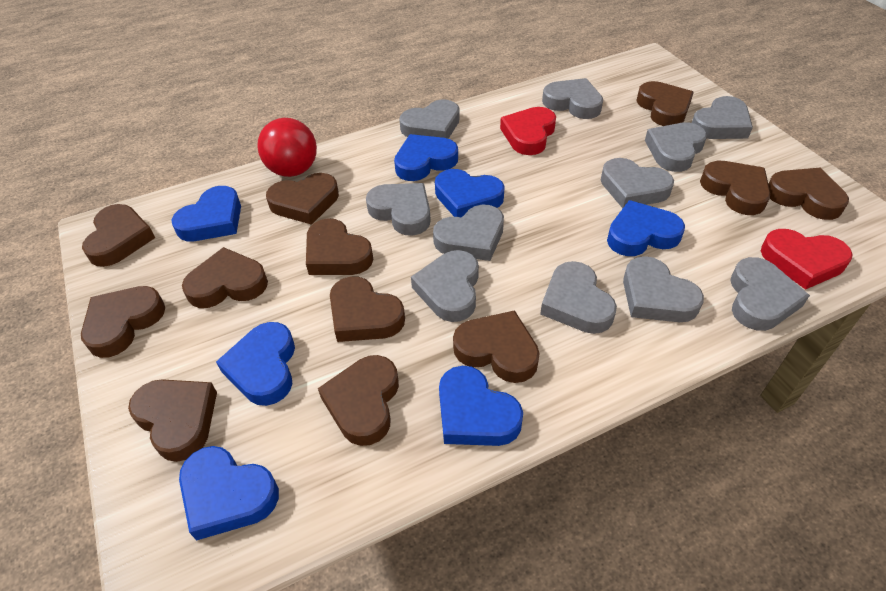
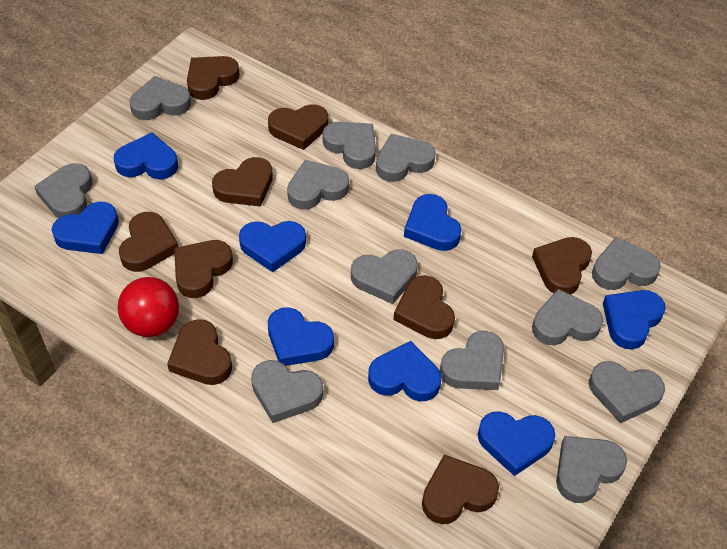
blue heart: [171,186,241,241] [179,446,279,541] [216,322,295,406] [394,134,458,181] [435,169,505,217] [439,366,523,446] [607,200,685,256] = 7 -> [52,202,119,254] [114,132,178,179] [239,221,306,272] [268,307,334,366] [368,341,441,401] [404,194,462,251] [478,411,555,476] [603,290,666,349] = 8
brown heart: [81,286,165,358] [82,204,155,267] [128,379,217,462] [182,247,268,308] [266,173,339,225] [306,218,373,275] [318,355,399,446] [330,277,405,342] [453,310,540,383] [636,81,694,126] [700,161,771,215] [768,168,849,220] = 12 -> [119,212,178,272] [167,319,232,385] [174,240,233,298] [187,56,240,100] [212,157,273,207] [268,104,328,150] [393,275,455,339] [422,455,499,524] [532,237,592,295] = 9
grey heart: [366,183,431,236] [399,99,460,139] [411,250,479,322] [433,205,504,261] [540,261,617,334] [542,78,603,119] [601,158,674,208] [623,256,704,322] [645,122,707,172] [692,96,753,139] [730,257,810,331] = 11 -> [34,163,93,218] [129,76,191,120] [251,360,323,423] [287,160,349,210] [323,122,376,169] [351,249,418,304] [376,134,436,182] [440,331,504,390] [532,289,603,345] [556,436,627,503] [589,361,665,423] [592,237,661,290] = 12
red heart: [500,107,556,155] [761,229,853,290] = 2 -> none = 0

